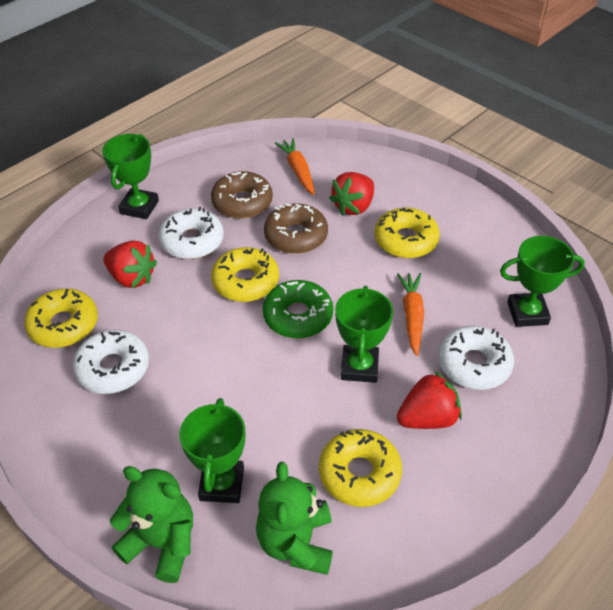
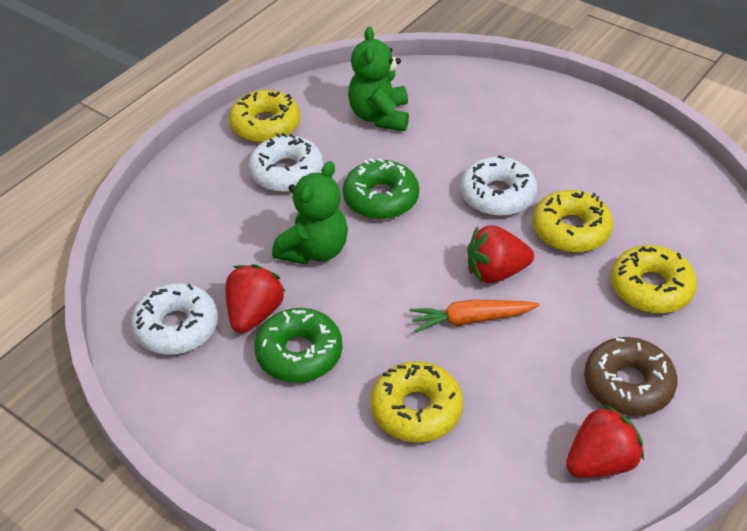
brown donut: [211,171,273,219] [264,203,328,254] = 2 -> [584,337,678,416] = 1
green donut: [263,280,333,338] = 1 -> [254,308,342,383] [343,158,419,219] = 2
green trophy: [102,134,159,219] [179,398,245,503] [335,286,393,383] [500,236,585,327] = 4 -> none = 0
orange carrot: [275,138,315,195] [397,273,424,356] = 2 -> [410,299,539,333] = 1

